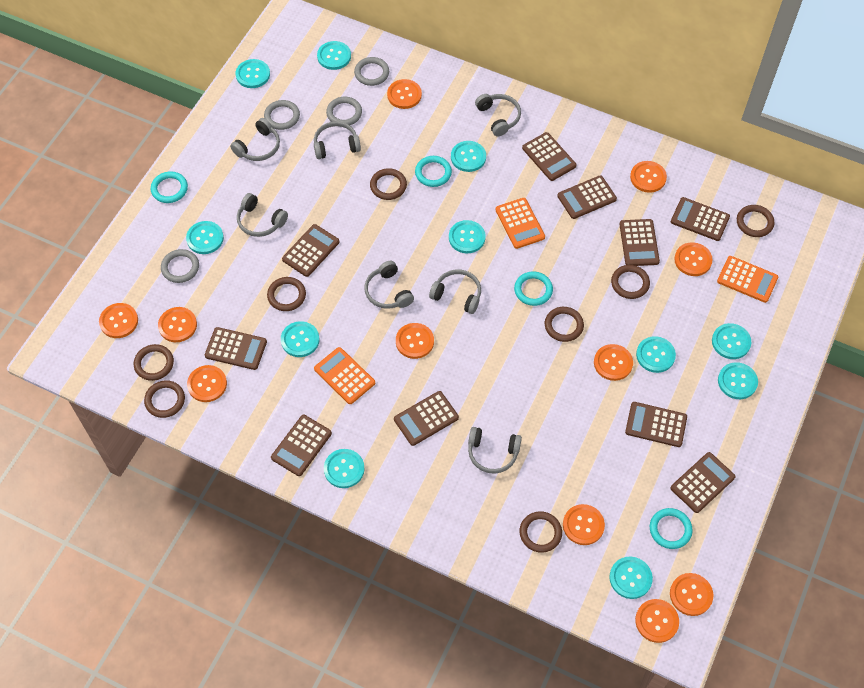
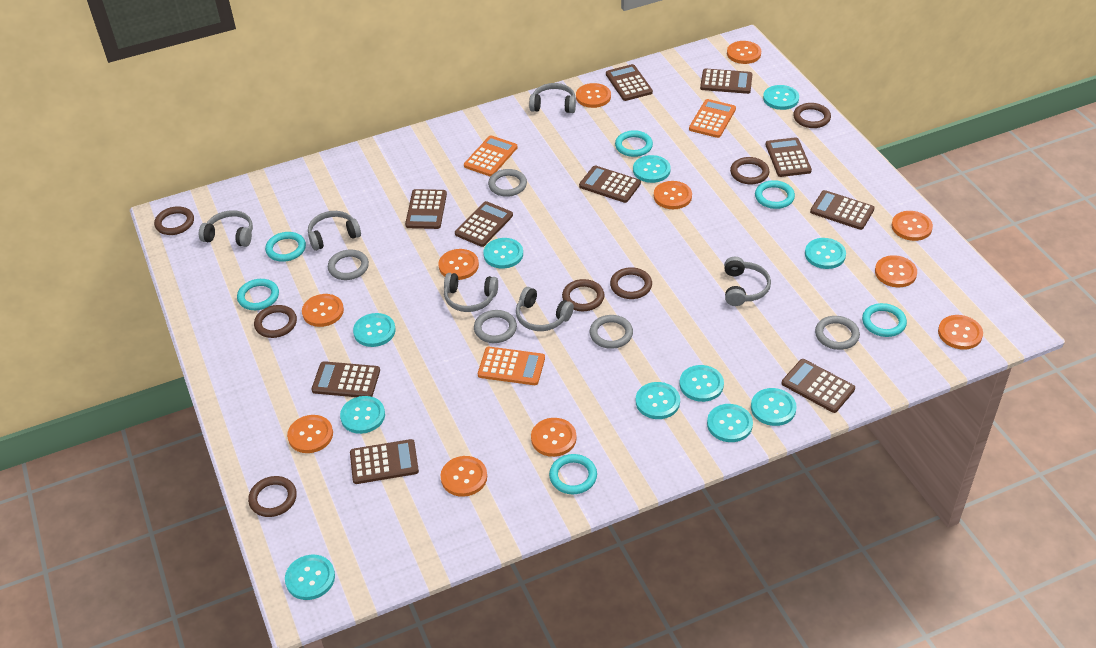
brown ring: [134,344,174,381] [144,380,185,418] [267,277,306,311] [370,168,407,200] [520,511,562,553] [545,307,584,342] [611,265,650,299] [737,205,774,237] = 8 -> [154,206,194,235] [248,476,297,517] [254,305,297,338] [562,279,604,311] [610,267,652,299] [730,157,769,184] [793,103,831,128] = 7
grey headphones: [230,118,280,161] [237,193,288,237] [314,121,361,159] [364,261,414,309] [429,269,481,314] [468,427,522,474] [475,94,521,136] = 7 -> [199,210,253,247] [308,211,361,251] [444,273,498,312] [516,287,574,331] [529,83,576,113] [724,257,771,306] = 6
grey ring: [161,249,199,283] [264,100,300,130] [326,97,362,125] [354,57,389,86] = 4 -> [328,249,369,280] [474,310,517,343] [488,169,527,197] [590,315,633,349] [815,316,860,350] = 5
turquoise ring: [151,171,188,203] [415,156,452,187] [514,272,553,306] [650,508,693,549] = 4 -> [237,279,279,310] [265,232,306,262] [549,454,597,494] [615,130,653,157] [755,180,795,209] [862,303,907,337] = 6

